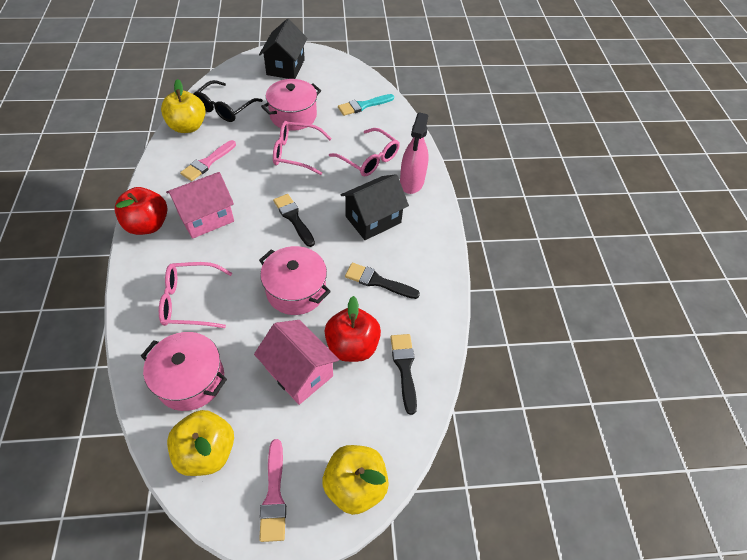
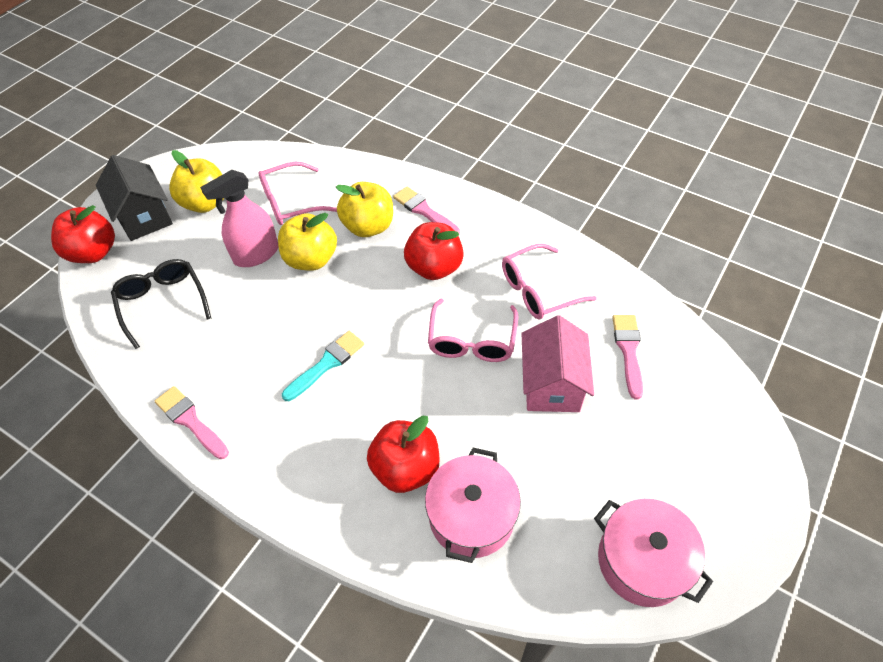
black brush: [273,194,315,247] [345,263,420,299] [391,334,417,415] = 3 -> none = 0
black house: [259,19,308,79] [341,174,409,240] = 2 -> [96,155,173,241] = 1
pink brush: [180,140,236,181] [259,439,286,542] = 2 -> [155,386,229,459] [393,186,460,234] [612,315,643,399] = 3
pink house: [166,172,234,239] [254,320,339,405] = 2 -> [521,315,594,412] = 1
pink pot: [141,332,227,411] [259,246,331,315] [261,79,321,131] = 3 -> [425,448,521,563] [594,499,713,607] = 2
red apple: [115,187,167,235] [325,296,381,362] = 2 -> [51,205,115,263] [367,415,440,493] [404,222,464,280] = 3

